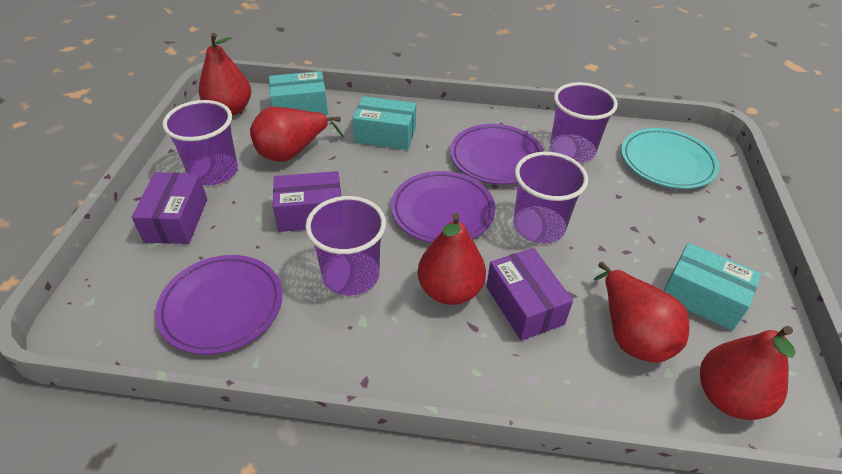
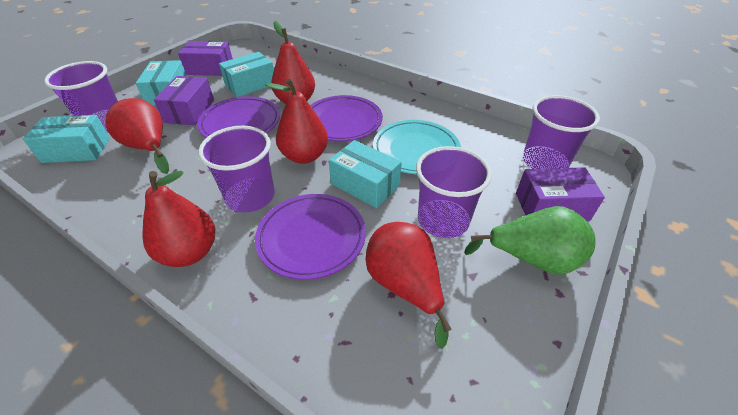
green pear: none = 0 -> [464,206,596,275] = 1
turquoise box: [269,71,328,116] [353,96,416,150] [664,243,761,331] = 3 -> [23,115,110,163] [136,60,186,105] [219,52,274,97] [329,140,402,208] = 4

